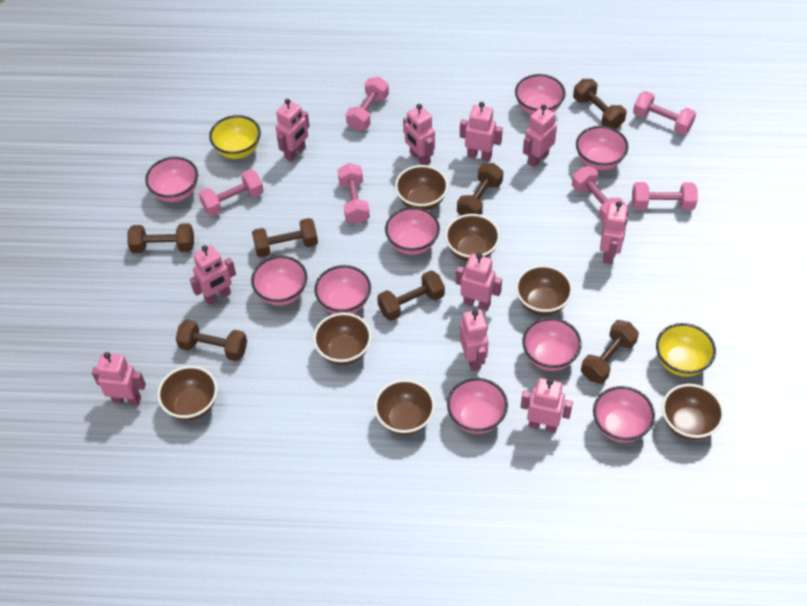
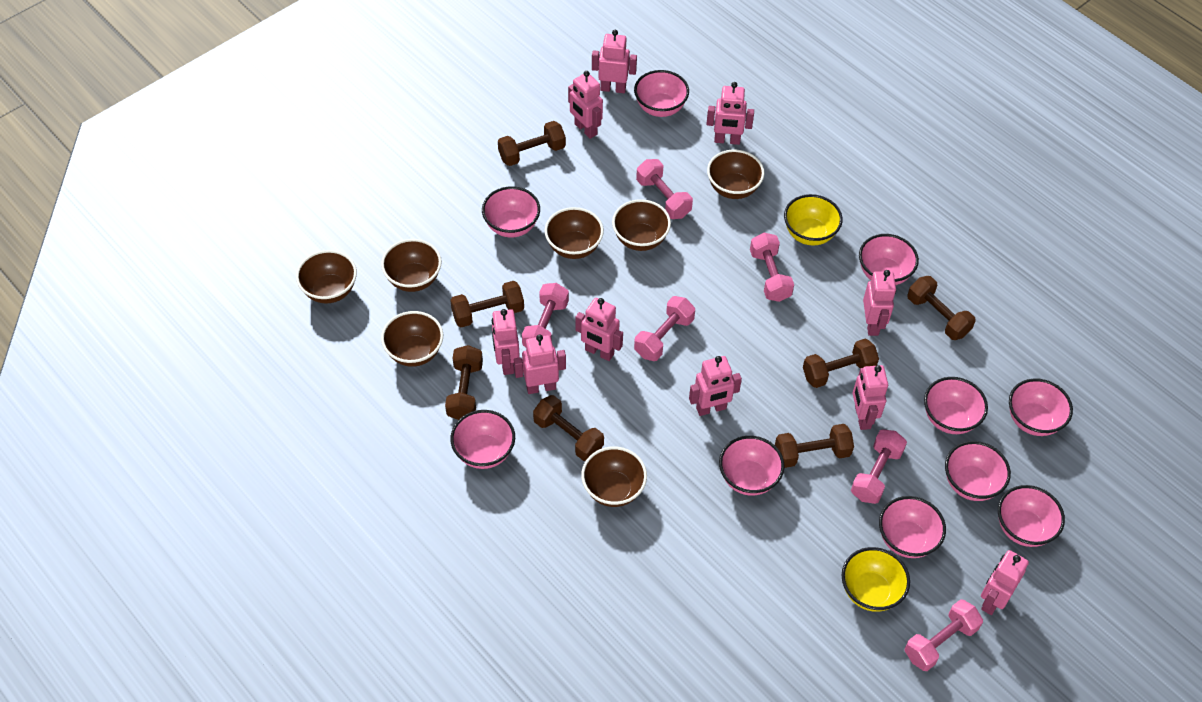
pink bowl: [145,157,198,202] [251,256,307,306] [314,265,371,314] [385,207,440,255] [447,378,508,434] [515,74,565,115] [522,318,582,371] [576,126,628,170] [593,386,655,443] = 9 -> [450,410,515,469] [482,186,540,237] [634,70,689,117] [719,436,784,496] [859,234,919,285] [879,496,946,558] [924,377,988,434] [945,441,1011,501] [998,485,1065,547] [1009,378,1073,436] = 10

